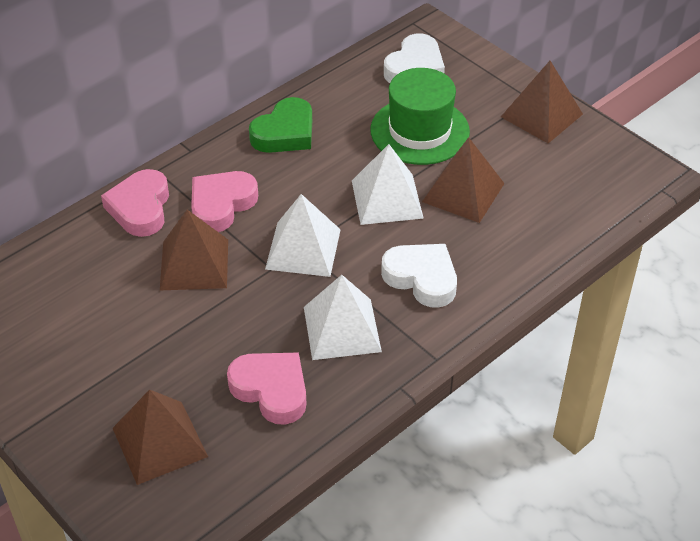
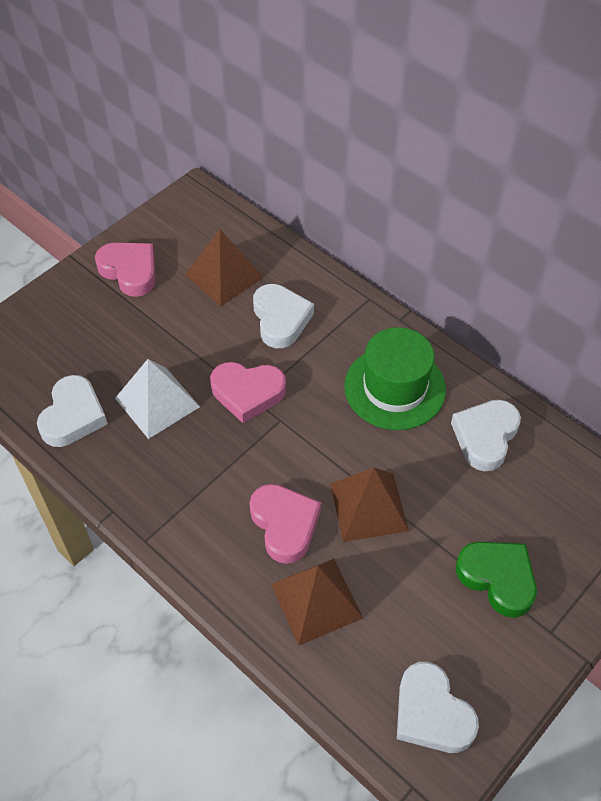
brown pyramid: [112,389,208,485] [160,210,228,290] [422,137,505,223] [501,61,583,143] = 4 -> [185,229,264,306] [271,559,363,646] [330,467,409,542] = 3
white heart: [381,244,457,308] [384,33,445,83] = 2 -> [37,375,108,447] [253,284,314,348] [397,662,479,753] [451,400,521,471] = 4
white pyramid: [265,194,341,277] [304,275,382,360] [352,144,424,225] = 3 -> [115,359,200,439] = 1

